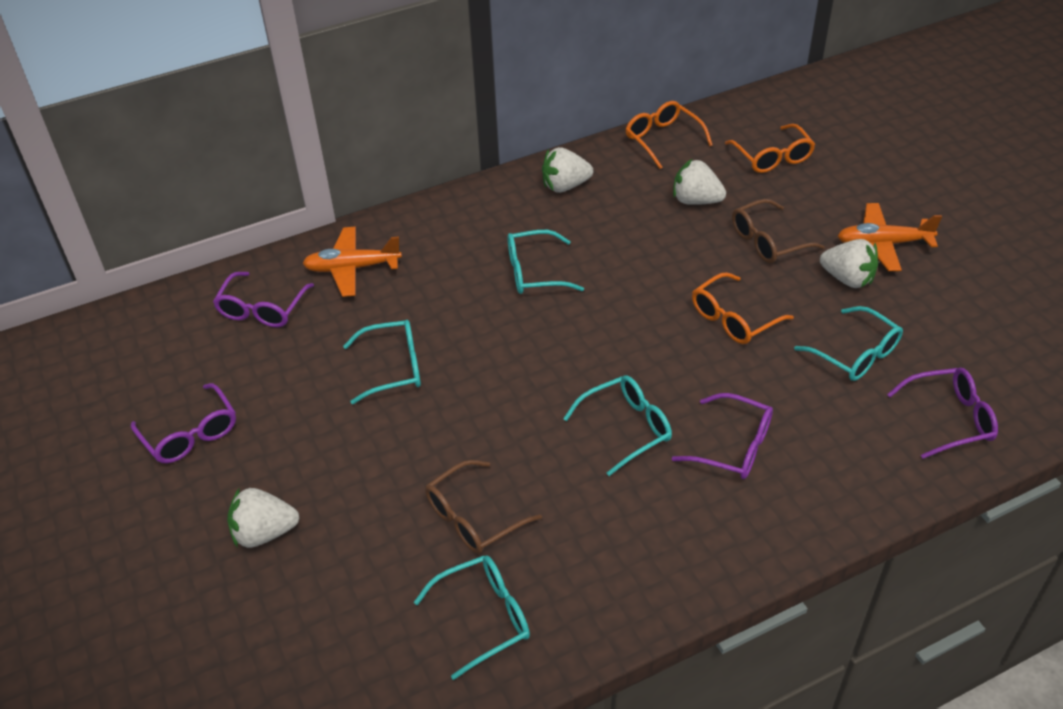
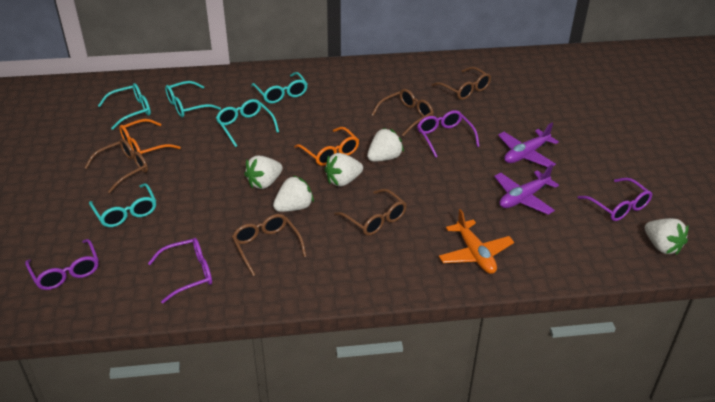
brown glasses: [425,460,542,554] [732,199,825,263] = 2 -> [84,139,148,193] [232,214,307,276] [334,189,407,236] [371,89,434,136] [431,67,491,100] = 5
orange glasses: [625,101,713,169] [692,272,794,344] [725,124,815,173] = 3 -> [119,119,181,155] [294,127,359,166] = 2
orange plane: [302,227,402,297] [838,203,942,271] = 2 -> [439,209,514,274] = 1
purple plane: none = 0 -> [494,164,559,215] [498,123,559,167] = 2
white strawberry: [227,488,299,548] [542,147,593,193] [673,159,726,205] [820,239,878,288] = 4 -> [244,156,283,189] [273,175,314,212] [324,153,363,187] [367,128,404,162] [645,218,689,255] = 5

